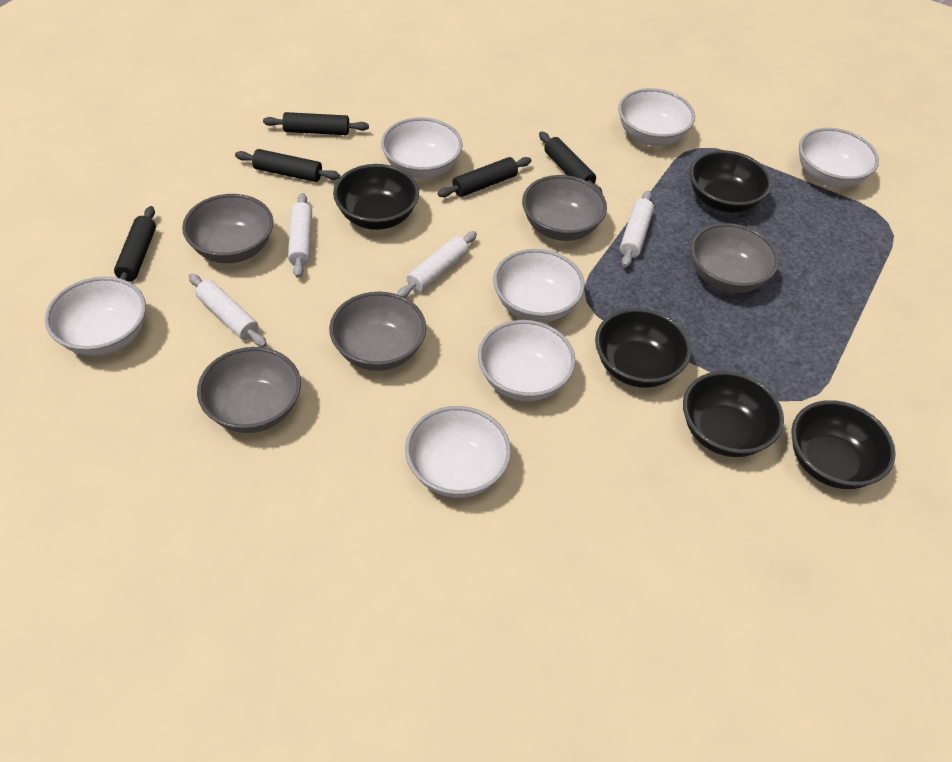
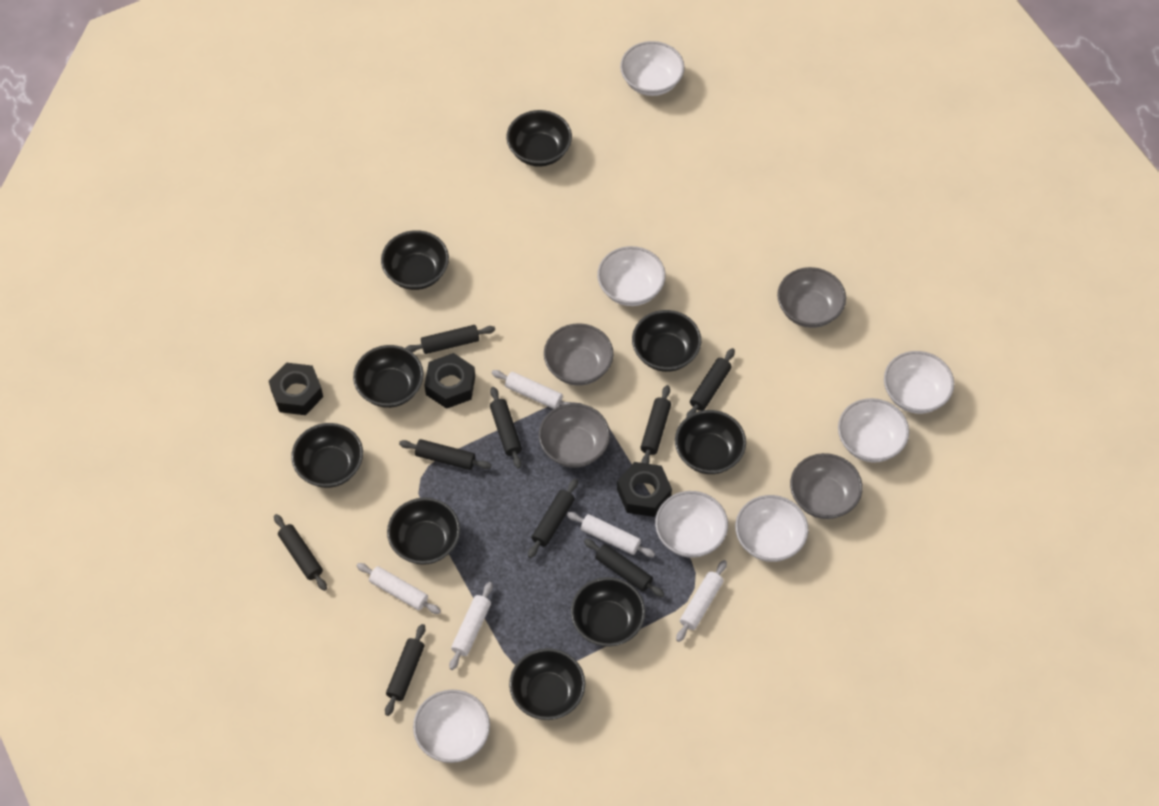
black bowl: [333,164,419,230] [595,308,691,388] [683,371,784,457] [690,150,772,213] [791,400,896,489] = 5 -> [291,423,363,488] [353,345,423,408] [381,230,449,290] [387,497,460,565] [506,110,572,167] [509,648,585,720] [571,577,645,647] [632,310,701,372] [675,410,746,474] = 9
black nut: none = 0 -> [269,363,323,415] [425,353,475,409] [617,462,672,517] = 3
black rolling pin: [114,206,156,281] [235,149,340,182] [263,112,369,135] [438,157,531,197] [539,131,603,194] = 5 -> [274,514,327,591] [385,624,425,716] [399,439,491,470] [406,325,495,354] [490,387,522,469] [528,479,578,558] [584,539,665,597] [640,385,671,464] [686,348,735,417] = 9
grey bowl: [182,194,273,263] [197,347,301,433] [329,292,426,371] [522,175,607,241] [690,223,779,293] = 5 -> [539,403,610,468] [544,323,613,386] [777,267,846,328] [790,453,862,519] = 4
white rolling pin: [189,274,267,347] [288,193,312,278] [397,231,477,297] [620,191,654,267] = 4 -> [357,563,441,614] [449,582,493,670] [492,370,570,409] [567,512,655,557] [676,560,727,642] = 5

